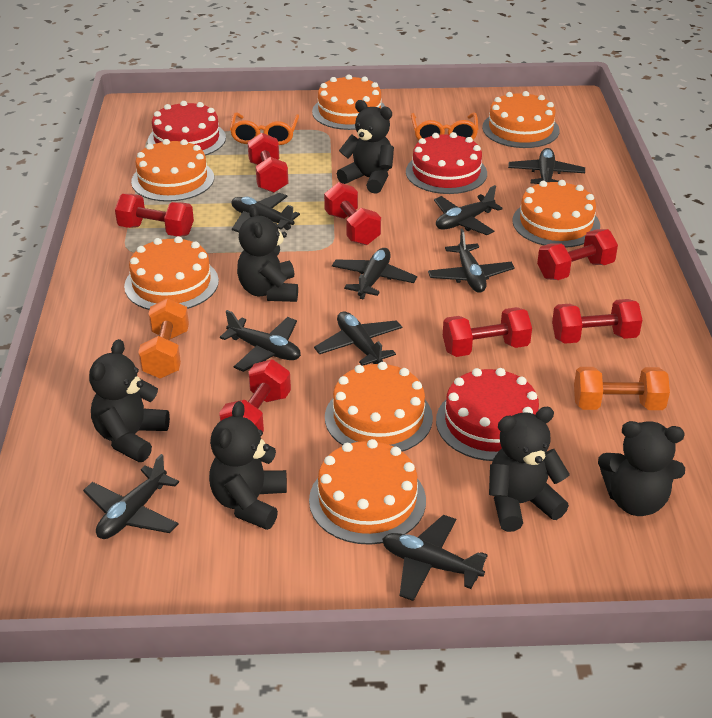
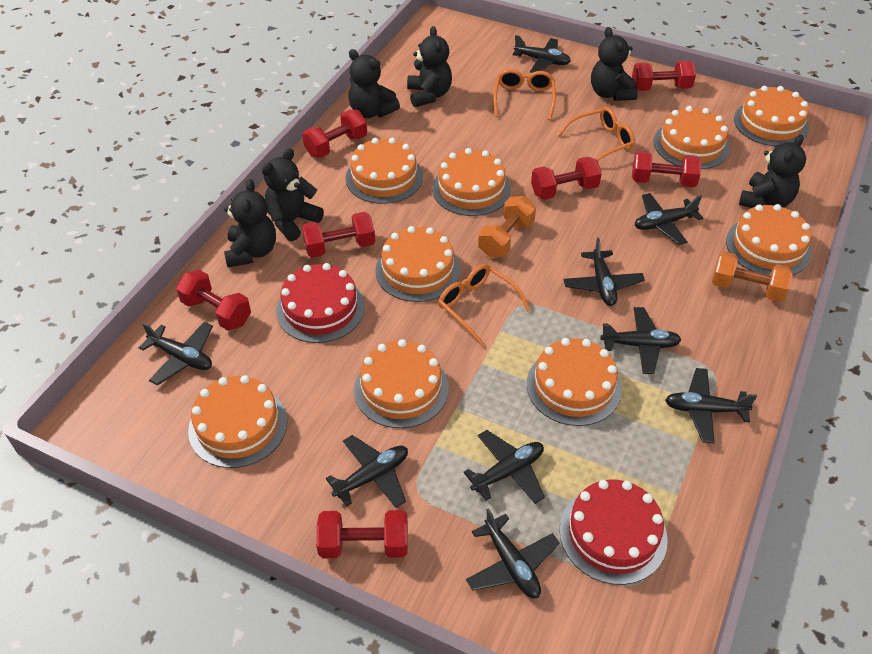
orange cake: [124,236,219,310] [131,139,214,202] [309,439,426,545] [312,74,386,130] [325,362,433,452] [482,91,560,148] [513,180,600,248] = 7 -> [188,375,287,468] [345,138,423,204] [354,339,449,428] [375,226,460,302] [432,148,511,216] [527,338,622,426] [654,106,730,169] [726,204,812,275] [734,86,809,146] = 9
orange glasses: [230,113,299,145] [411,112,479,140] = 2 -> [438,264,531,346] [494,69,556,120] [557,107,635,161] = 3
red cake: [148,101,226,156] [406,132,487,194] [436,368,539,461] = 3 -> [276,263,365,343] [560,480,668,585] = 2

